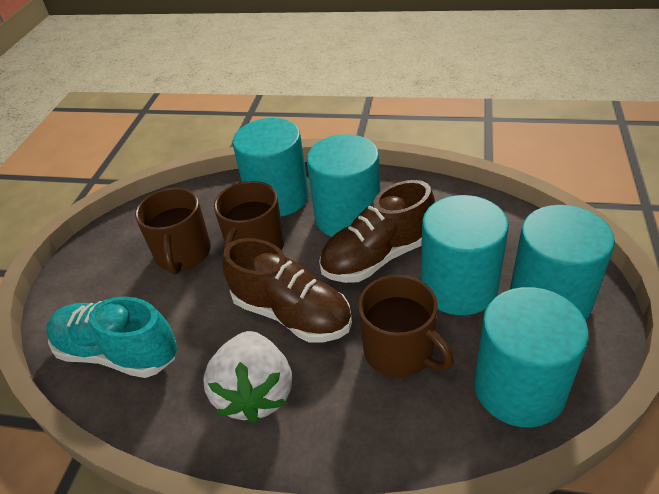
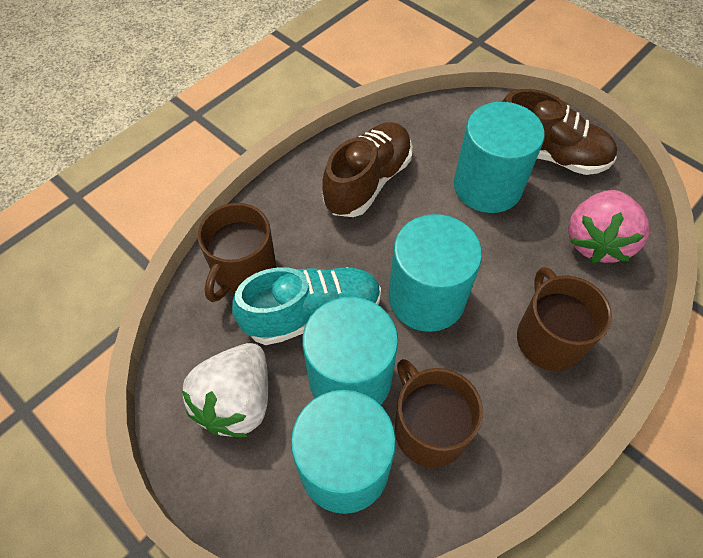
pink strawberry: none = 0 -> [568,190,649,263] = 1
turquoise cylinder: [233,118,309,217] [307,134,380,237] [421,195,509,315] [474,287,589,428] [510,205,615,320] = 5 -> [291,390,396,514] [302,297,398,405] [388,214,482,332] [454,102,545,213] = 4

